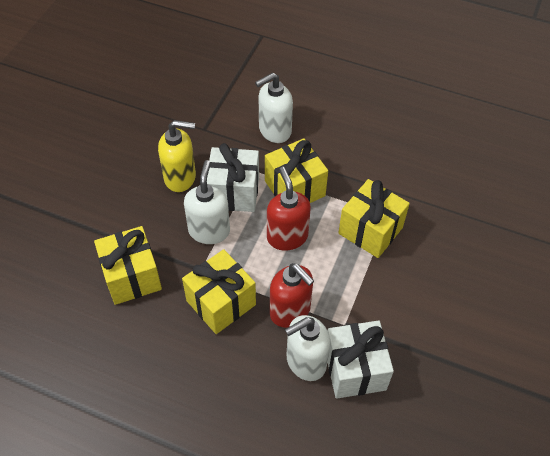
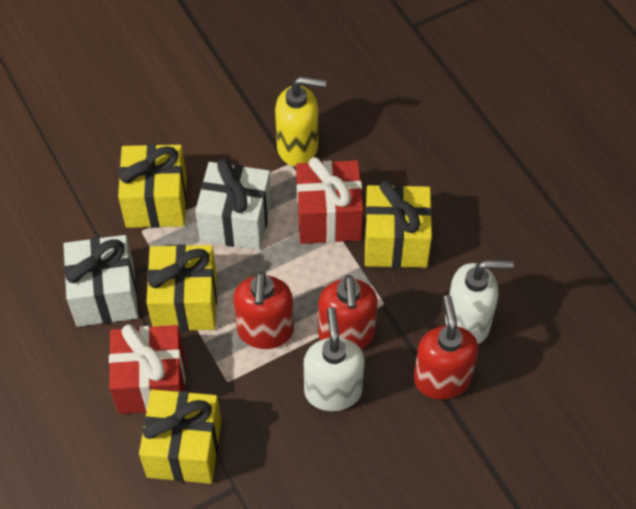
red gift: none = 0 -> [109,325,186,414] [296,157,364,244] = 2
red soap dispenser: [267,167,311,251] [270,263,314,328] = 2 -> [233,271,294,349] [318,275,378,349] [414,295,478,399] = 3
white soap dispenser: [184,160,230,244] [255,73,293,143] [285,315,330,381] = 3 -> [304,307,364,411] [445,260,514,344] = 2

